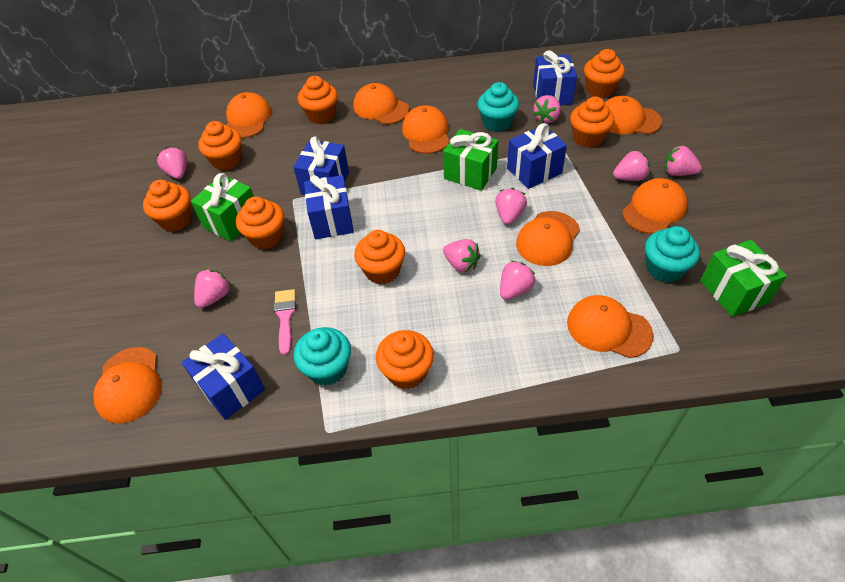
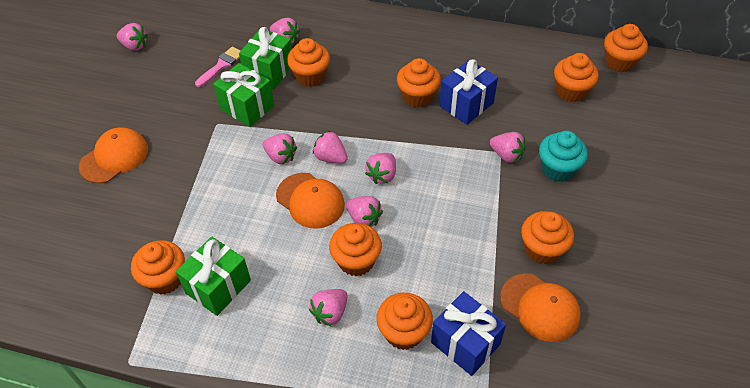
blue gift: [181,334,265,420] [293,136,349,195] [304,175,354,239] [507,123,567,189] [533,50,577,105] = 5 -> [431,291,506,376] [440,59,498,125] = 2
orange cap: [93,347,162,424] [226,92,272,138] [353,83,409,124] [402,105,449,154] [516,211,580,266] [567,295,654,358] [604,96,662,134] [622,178,688,234] = 8 -> [79,127,148,183] [276,173,345,229] [500,273,581,342] = 3
turquoise cupcake: [294,327,351,386] [477,82,519,132] [645,226,700,283] = 3 -> [539,131,588,182] = 1

